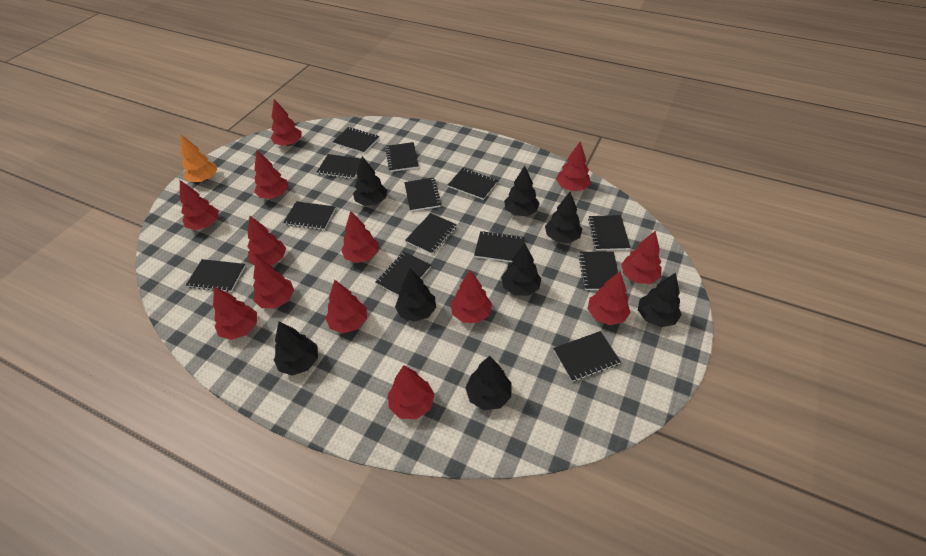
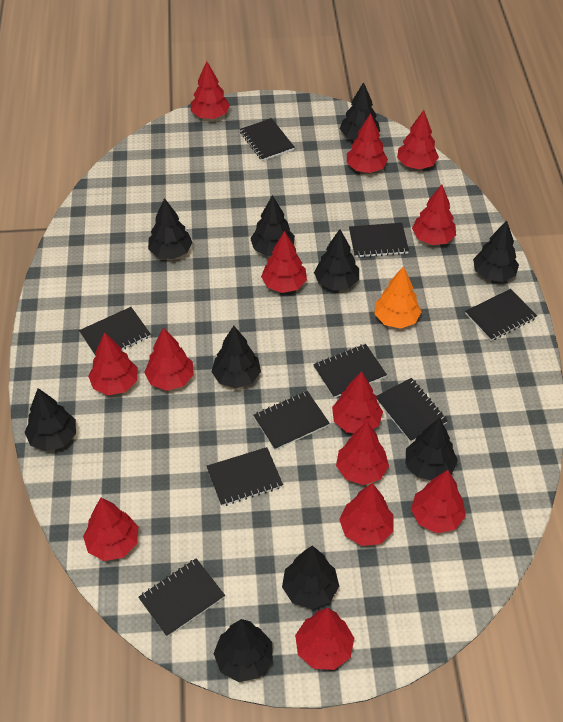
black notebook: [186,259,246,292] [283,201,336,230] [317,154,361,179] [333,127,379,154] [375,252,431,296] [385,142,419,172] [404,178,441,211] [405,213,457,254] [448,168,498,200] [474,231,525,262] [553,331,621,382] [578,252,618,290] [588,215,630,251] = 13 -> [79,307,151,356] [138,558,225,637] [207,447,283,506] [240,118,295,161] [253,391,330,450] [313,344,387,398] [349,223,409,258] [376,378,448,442] [465,289,537,341] = 9
black tree: [274,322,318,376] [353,156,388,206] [395,268,436,322] [465,356,511,410] [501,243,541,296] [504,166,540,216] [545,192,582,243] [638,272,681,327] = 8 -> [24,388,76,452] [148,198,193,259] [211,326,261,389] [214,619,273,682] [250,195,295,256] [282,546,339,609] [314,229,359,290] [340,82,380,140] [405,418,458,480] [473,220,519,282] = 10

